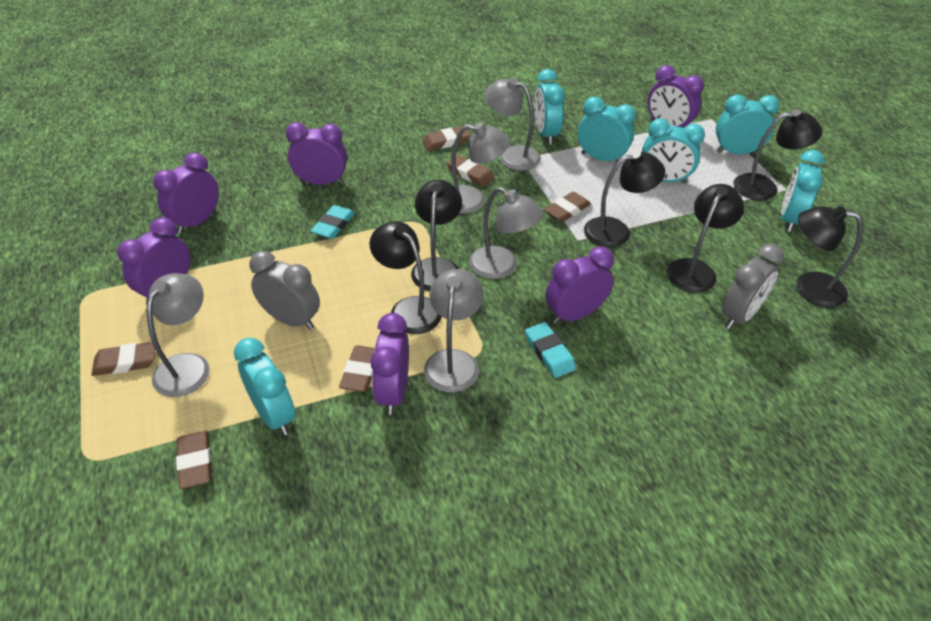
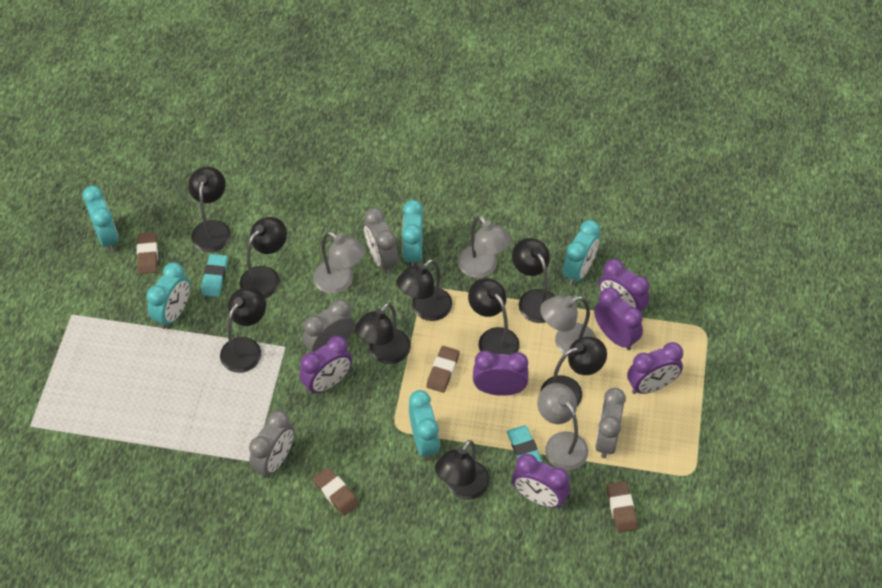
black lamp: [369,221,442,334] [411,180,462,291] [584,151,665,247] [667,184,744,293] [733,109,822,200] [796,206,863,307] = 6 -> [188,167,231,252] [220,287,266,373] [239,217,287,298] [355,303,411,364] [397,259,453,321] [435,440,490,500] [468,278,520,355] [512,238,554,323] [540,337,607,406] = 9
brown eraser: [91,342,155,376] [176,431,212,489] [339,345,375,392] [422,126,470,151] [446,155,495,187] [544,192,591,222] = 6 -> [137,232,158,274] [313,467,359,516] [426,346,460,393] [607,481,638,533] = 4
grey clock: [249,251,320,330] [722,244,784,329] = 2 -> [249,410,294,478] [303,299,355,353] [364,208,398,274] [595,388,626,458] = 4
grey lamp: [147,273,210,397] [424,269,483,392] [451,122,510,214] [469,187,543,279] [485,78,541,171] = 5 -> [313,232,366,294] [458,216,511,278] [537,383,588,470] [540,296,596,354] = 4
turquoise clock: [234,338,295,435] [534,69,565,145] [578,97,636,161] [642,119,705,184] [716,95,780,155] [781,150,824,232] = 6 -> [82,185,118,251] [146,262,190,329] [402,200,423,266] [409,390,440,461] [563,220,600,285] = 5

